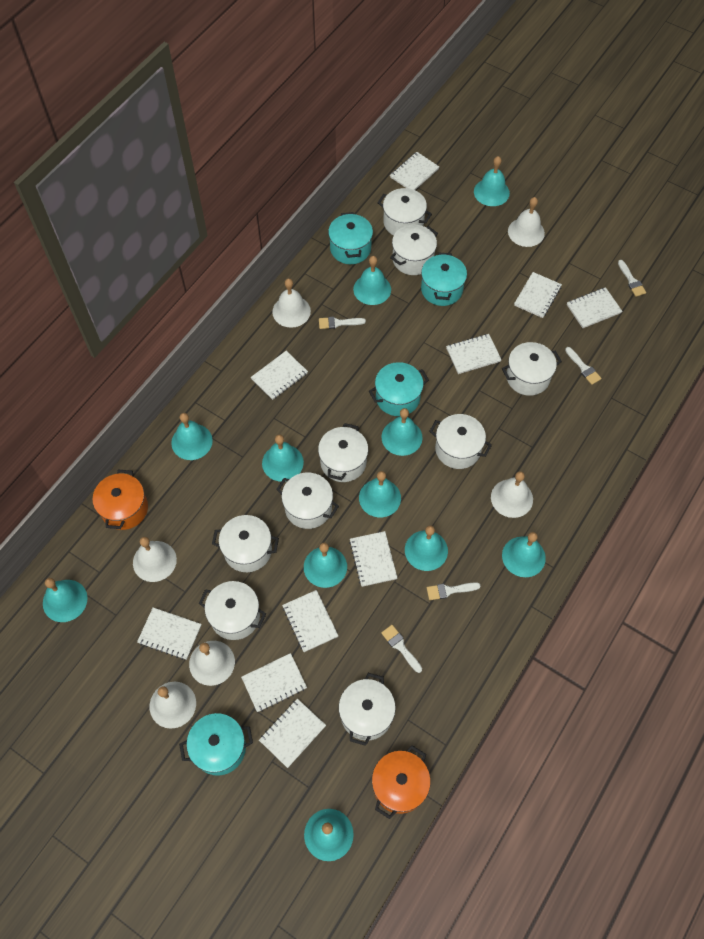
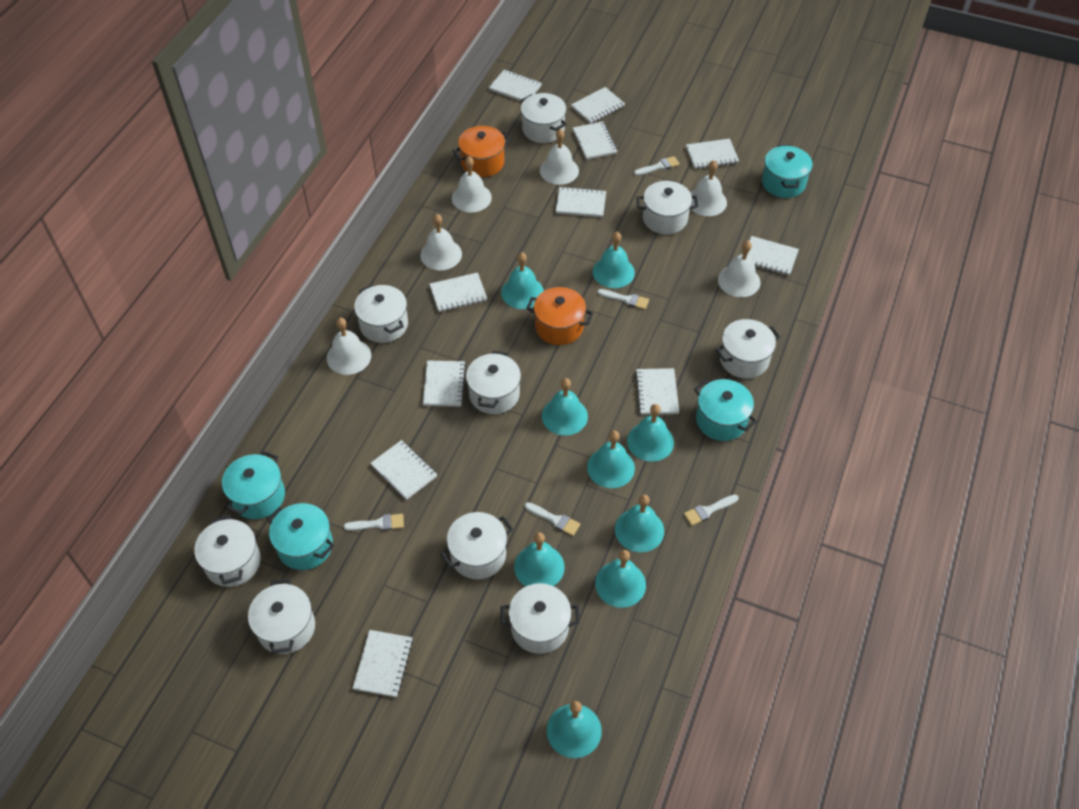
turquoise bell: [43,578,88,622] [171,413,213,460] [262,435,304,481] [304,543,347,588] [304,809,354,861] [353,256,391,305] [359,471,401,517] [382,408,423,456] [405,526,448,571] [474,156,510,206] [502,532,546,577] = 11 -> [501,252,544,309] [514,532,565,586] [542,378,588,436] [547,701,602,758] [587,431,635,488] [593,232,635,288] [595,550,646,608] [615,495,664,552] [627,404,674,462] = 9
white notebook: [137,608,201,660] [241,653,307,712] [251,351,308,400] [259,699,326,768] [282,590,338,652] [349,531,397,587] [390,152,439,190] [446,334,501,374] [514,272,562,318] [567,287,622,328] = 10 -> [353,630,413,698] [370,440,437,500] [423,361,466,407] [429,272,487,312] [489,70,542,102] [556,186,606,217] [571,87,625,124] [573,121,617,160] [635,368,679,415] [686,139,739,169] [747,236,799,276] = 11

